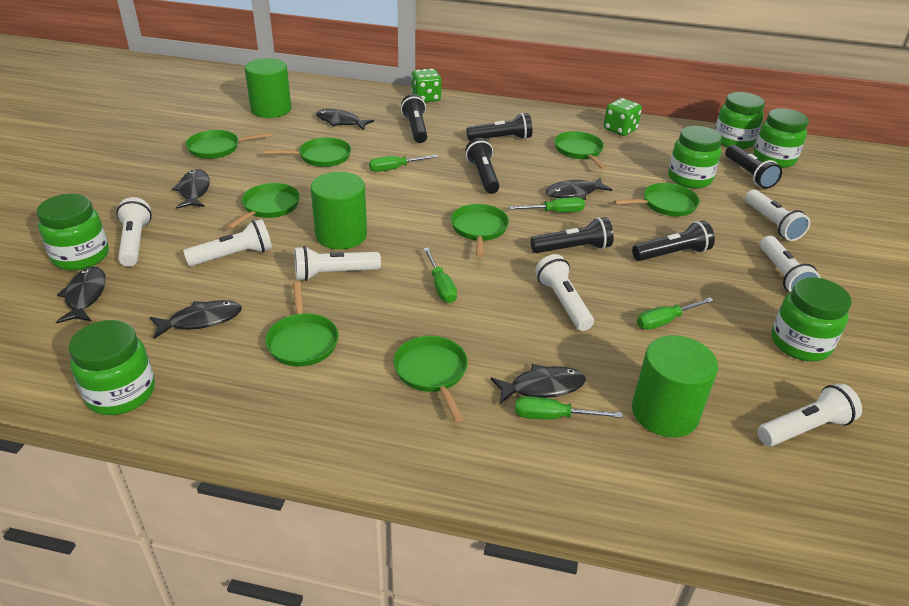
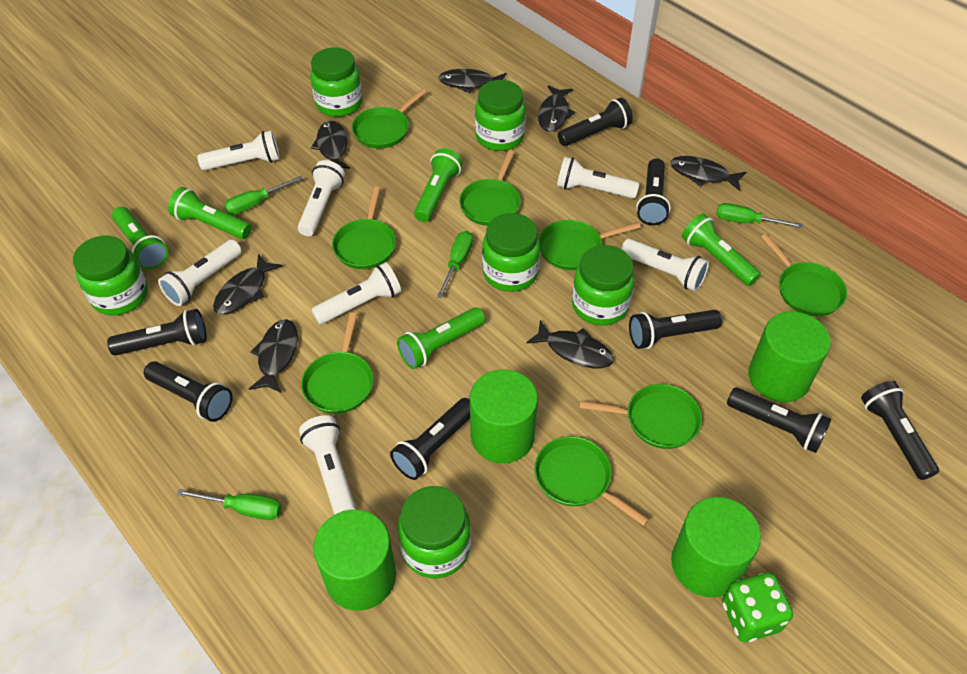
black fish: [56,267,106,323] [150,300,242,339] [172,169,210,208] [316,109,374,130] [490,364,586,404] [545,178,612,200] = 6 -> [213,254,282,315] [249,319,298,393] [311,121,350,169] [438,69,507,93] [526,320,614,368] [538,85,575,131] [670,156,746,191] = 7
black flashlight: [401,94,427,143] [466,113,532,141] [466,138,500,194] [531,217,614,253] [632,221,715,261] [725,145,782,189] = 6 -> [107,309,207,356] [144,361,233,422] [390,398,470,480] [558,98,633,146] [629,310,722,349] [636,158,671,225] [727,387,831,453] [861,381,939,480] = 8
green cylinder: [245,58,291,118] [311,172,367,249] [632,335,718,437] = 3 -> [313,510,396,611] [470,369,538,463] [671,497,761,597] [748,311,831,402] = 4
green dice: [411,69,442,102] [604,98,642,136] = 2 -> [722,573,793,642] = 1
green flashlight: none = 0 -> [112,207,168,269] [168,187,252,239] [397,307,485,369] [414,148,463,222] [682,214,761,286] = 5
green screwdriver: [369,155,438,172] [423,248,457,303] [509,197,585,212] [515,396,623,420] [637,298,714,330] = 5 -> [177,489,281,520] [224,176,303,215] [437,231,473,298] [716,203,803,228] = 4

